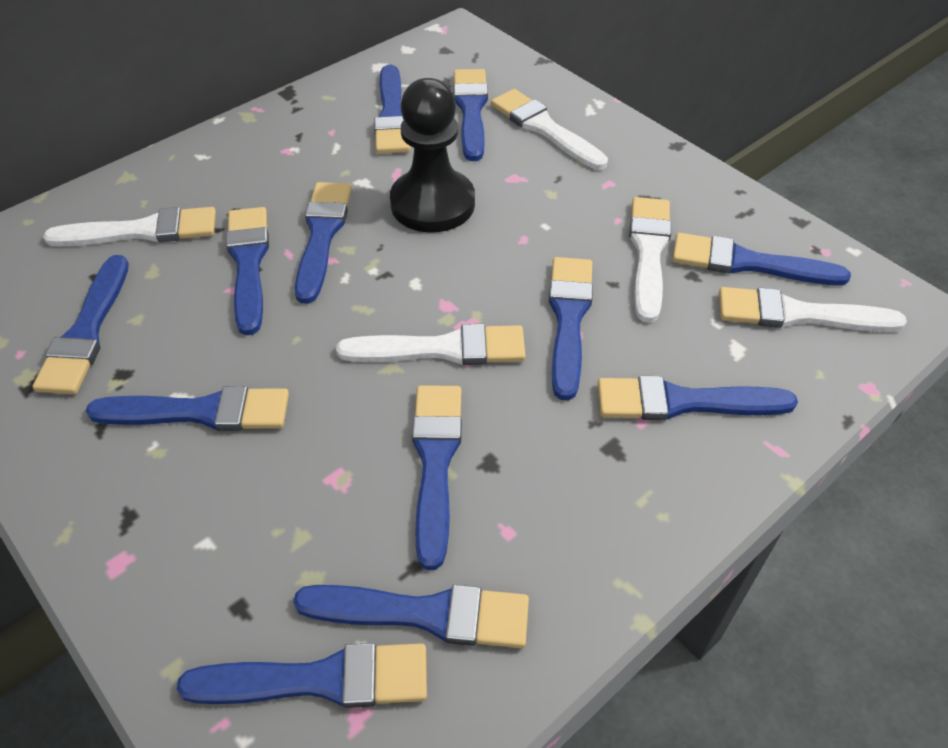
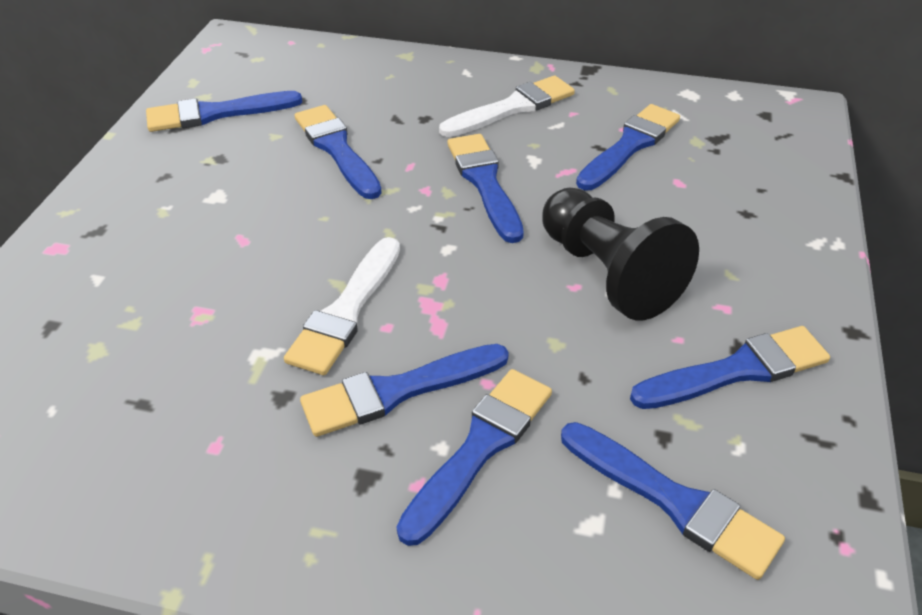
blue brush: [32,255,129,394] [86,386,289,431] [177,643,427,708] [226,207,269,335] [293,585,529,648] [295,182,352,304] [374,65,411,154] [412,385,462,570] [453,69,488,161] [549,257,593,400] [598,376,798,420] [672,233,851,286] = 12 -> [146,91,302,132] [295,105,382,199] [300,344,509,437] [397,369,552,546] [447,134,524,243] [561,422,785,580] [576,104,680,190] [630,326,830,409] = 8
white brush: [43,207,216,247] [336,324,526,365] [491,89,608,170] [629,197,671,323] [719,287,907,332] = 5 -> [284,237,400,375] [439,75,575,137] = 2

